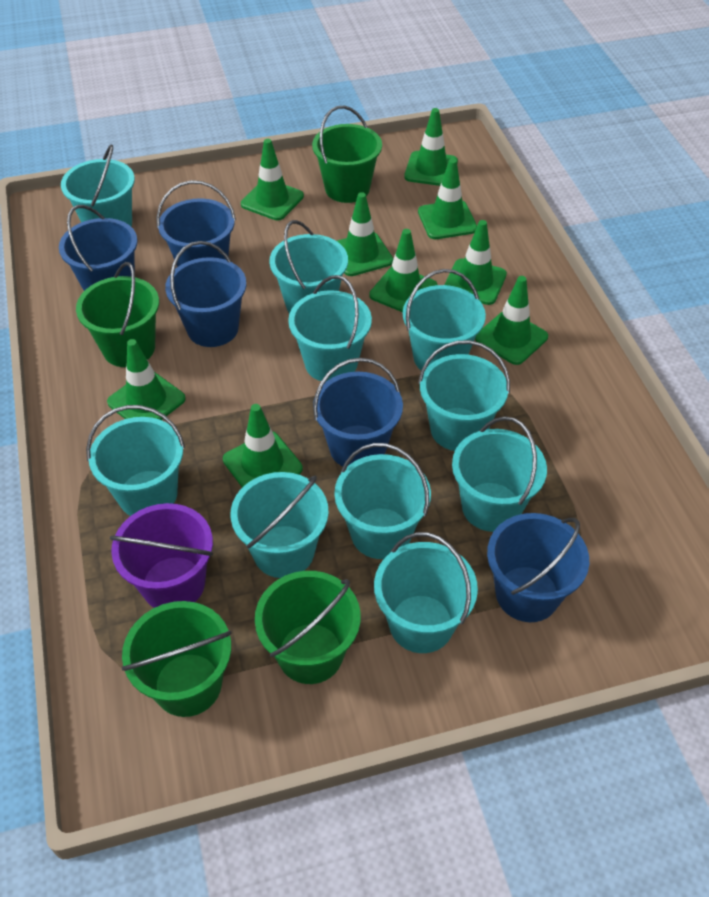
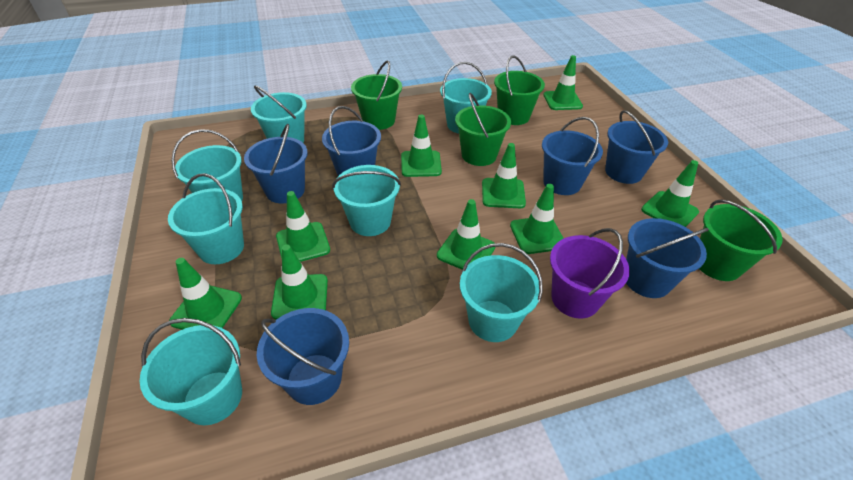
blue bucket: [59,205,138,291] [157,180,236,267] [165,241,246,347] [313,358,403,467] [487,513,589,622] = 5 -> [244,124,308,203] [257,308,349,405] [322,106,381,176] [542,117,603,195] [605,110,668,184] [626,218,709,298] = 6
turquoise bucket: [61,145,135,227] [86,405,185,516] [231,472,329,578] [269,220,348,314] [288,275,372,381] [334,443,431,559] [374,532,478,653] [403,269,486,370] [418,340,510,451] [452,416,547,532] = 10 -> [139,318,242,425] [168,173,244,264] [171,129,243,201] [251,86,307,143] [332,165,401,236] [440,62,492,134] [460,243,543,342] = 7

